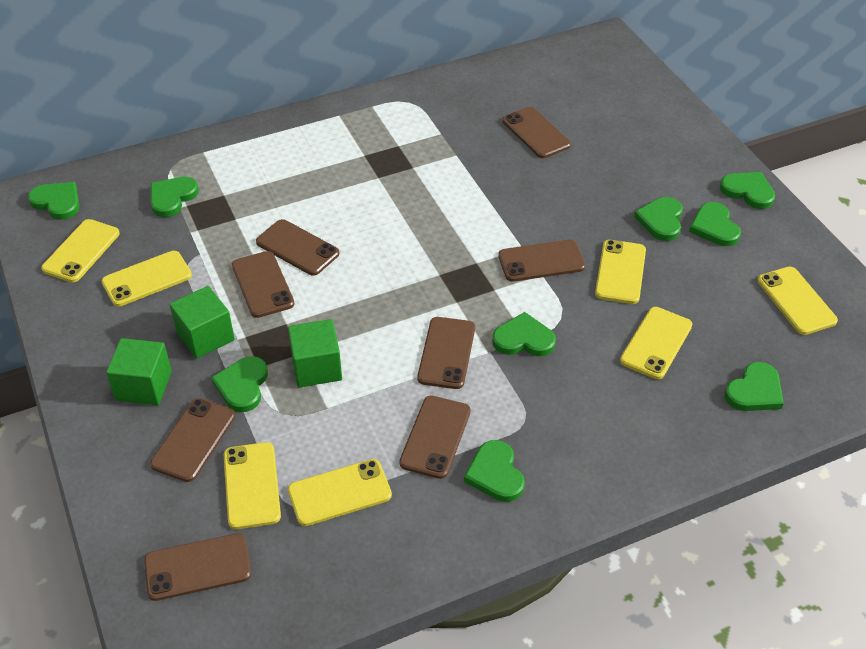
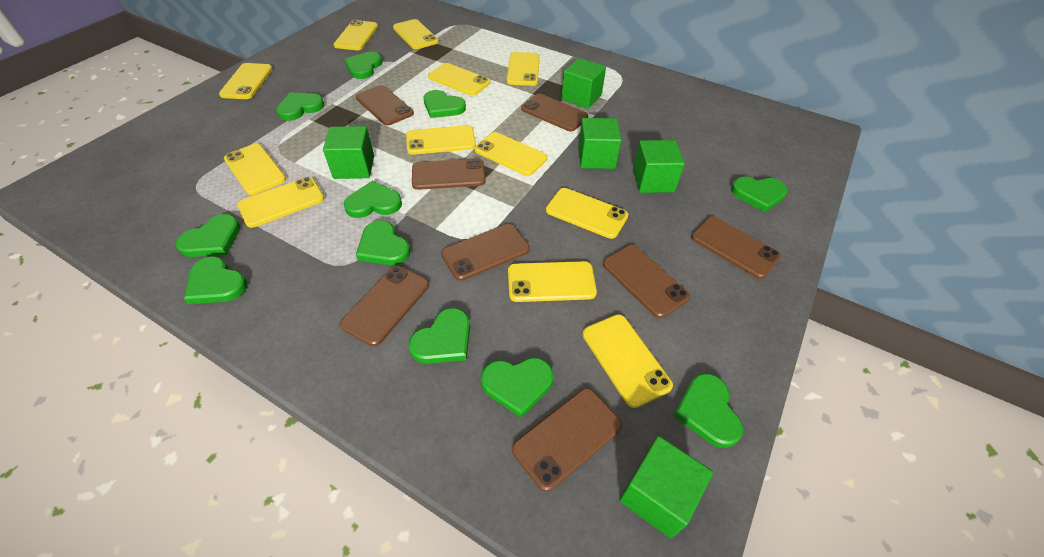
green cube: [106,338,172,405] [170,286,235,359] [288,319,342,387] = 3 -> [323,126,374,179] [561,58,606,109] [578,118,622,169] [619,436,713,538] [633,140,685,193] = 5
green heart: [28,182,80,220] [150,177,199,217] [211,356,268,412] [464,440,525,502] [492,312,556,356] [634,197,683,241] [689,202,741,246] [720,172,775,209] [725,362,784,411] = 9 -> [176,214,240,257] [184,257,247,304] [276,93,325,121] [344,52,382,79] [344,181,402,218] [356,220,410,265] [408,308,470,364] [424,90,466,118] [481,357,554,418] [673,373,743,448] [731,177,788,212] = 11
yellow phone: [41,219,120,283] [101,251,192,307] [224,442,281,529] [288,459,392,526] [595,240,646,304] [620,307,692,379] [757,266,838,335] = 7 -> [219,63,273,99] [224,143,286,195] [238,177,324,228] [334,20,378,50] [393,19,439,49] [406,125,476,155] [428,63,490,96] [475,132,547,176] [507,52,540,86] [508,261,597,302] [546,188,628,239] [583,314,673,408] = 12

